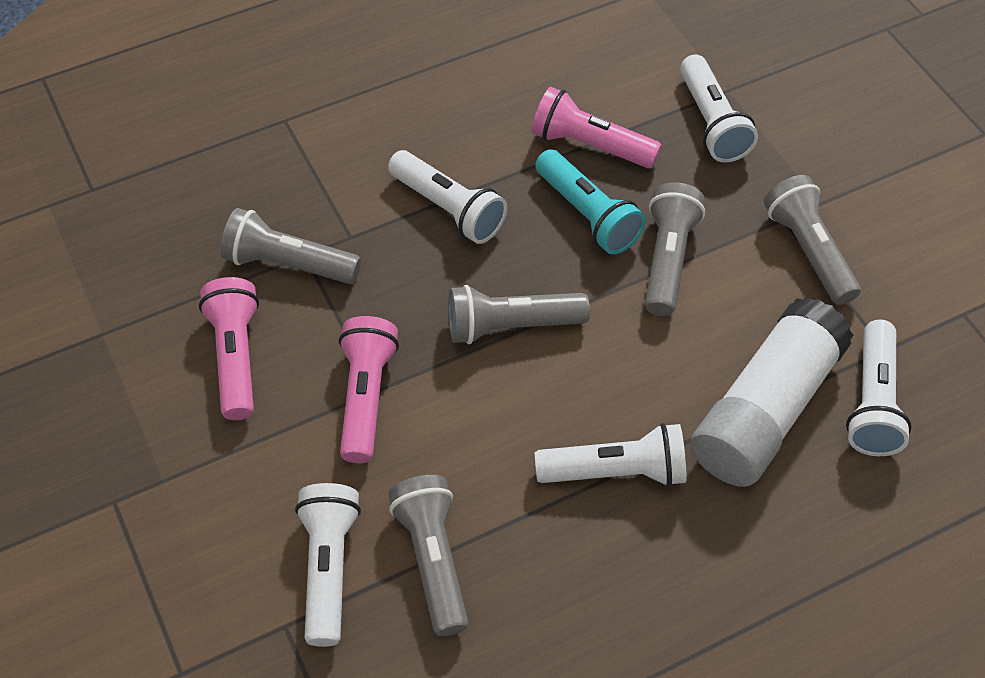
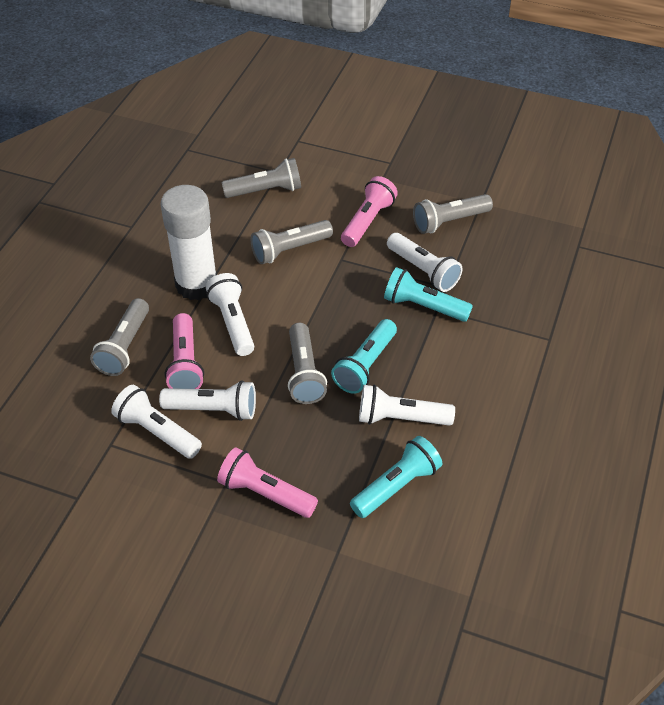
turquoise flashlight: [535,149,646,254] = 1 -> [331,319,397,394] [350,436,442,518] [384,267,473,322] = 3

